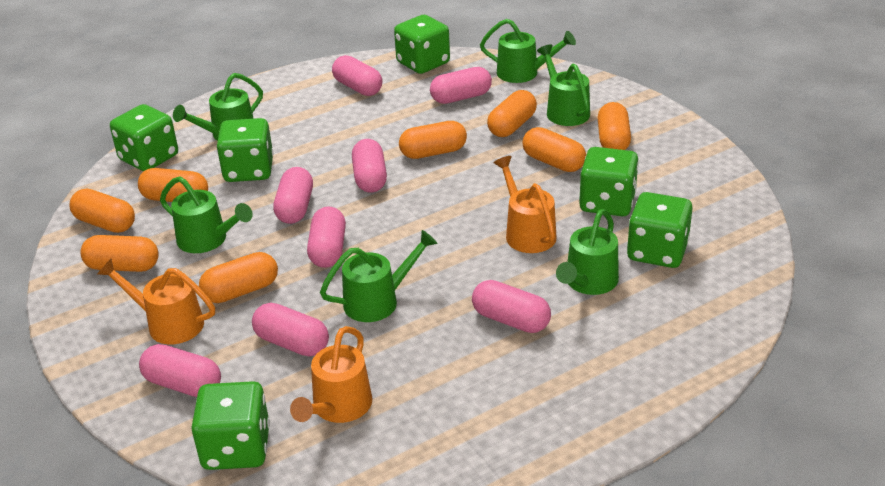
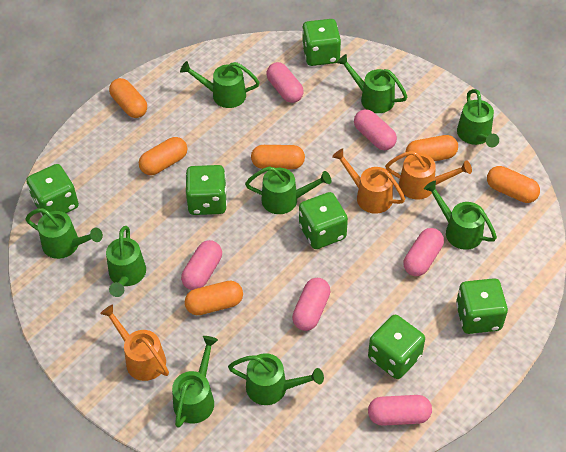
green watering can: [160,176,253,253] [173,73,263,141] [320,230,438,322] [480,19,576,83] [537,44,590,126] [556,209,619,295] = 6 -> [25,208,103,259] [106,226,146,297] [172,336,218,428] [180,61,260,108] [228,353,324,405] [245,166,331,214] [337,54,407,113] [424,181,497,250] [457,89,499,147] = 9
orange capsule: [70,189,135,233] [80,235,159,272] [138,168,208,202] [199,252,278,303] [399,121,467,159] [487,90,537,137] [522,127,586,172] [597,102,631,150] = 8 -> [109,78,147,118] [139,137,187,175] [185,281,243,315] [251,145,305,169] [406,135,458,161] [487,166,540,203] = 6
pink capsule: [139,344,221,397] [252,303,329,357] [273,167,313,224] [307,207,346,268] [332,55,382,96] [352,139,387,193] [430,67,492,104] [472,280,551,333] = 8 -> [181,240,222,290] [266,62,304,103] [292,278,331,331] [354,109,397,150] [368,395,432,426] [404,228,444,276] = 6

